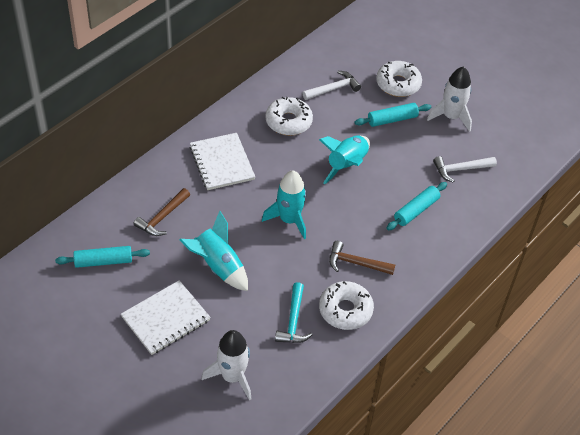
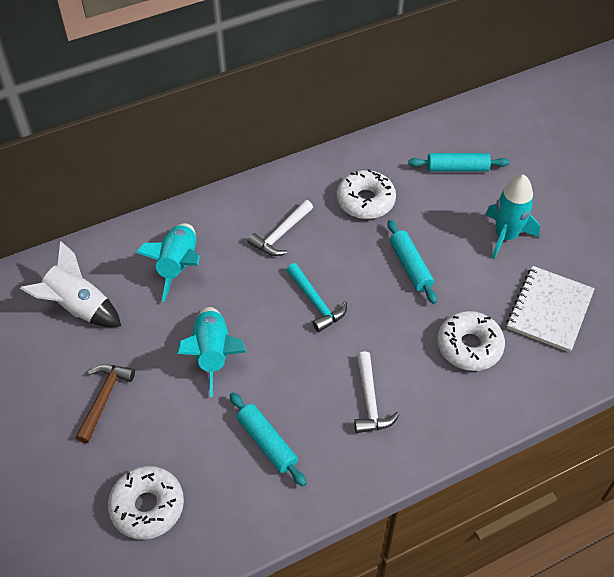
brown hammer: [133,188,190,236] [329,241,395,275] = 2 -> [76,364,135,443] = 1
white notebook: [121,280,211,355] [190,133,255,190] = 2 -> [506,266,595,353] = 1
white rocket: [201,330,251,400] [427,66,472,132] = 2 -> [20,241,121,327] = 1

